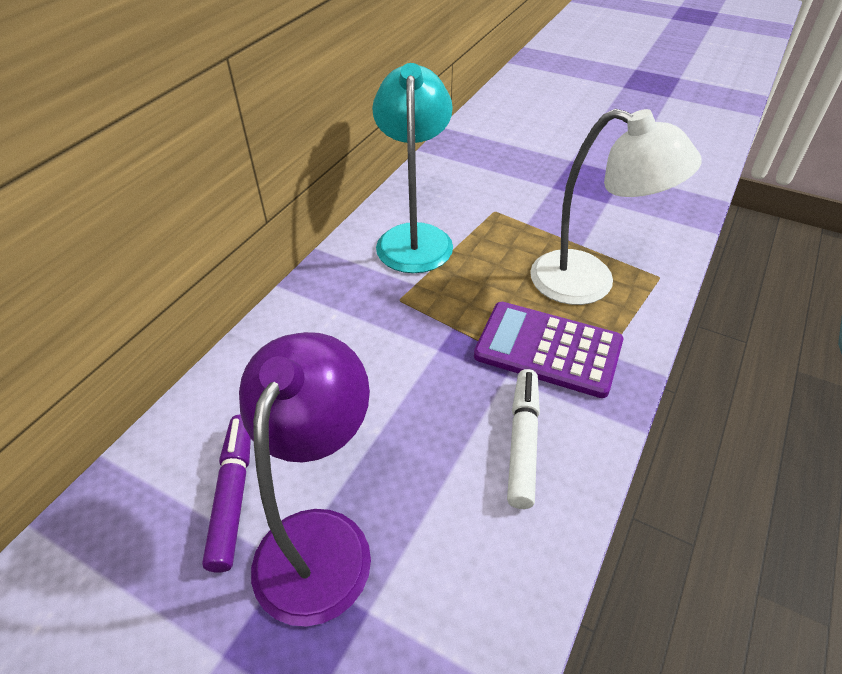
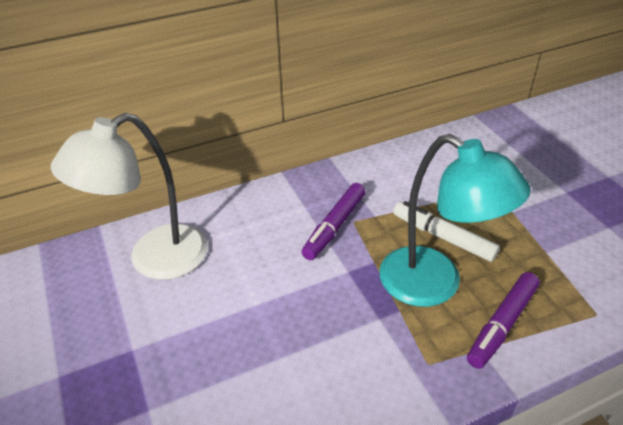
purple calculator: [474,302,623,398] = 1 -> none = 0
purple lamp: [239,332,371,627] = 1 -> none = 0
purple marker: [202,415,251,573] = 1 -> [302,183,366,260] [467,272,540,369] = 2

